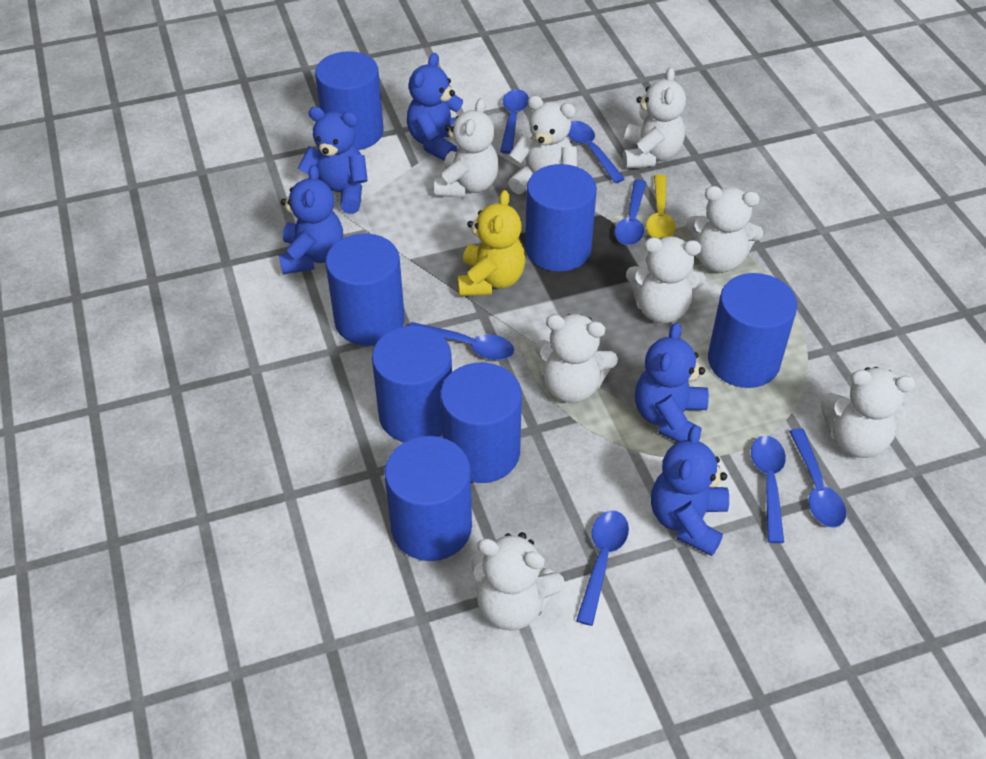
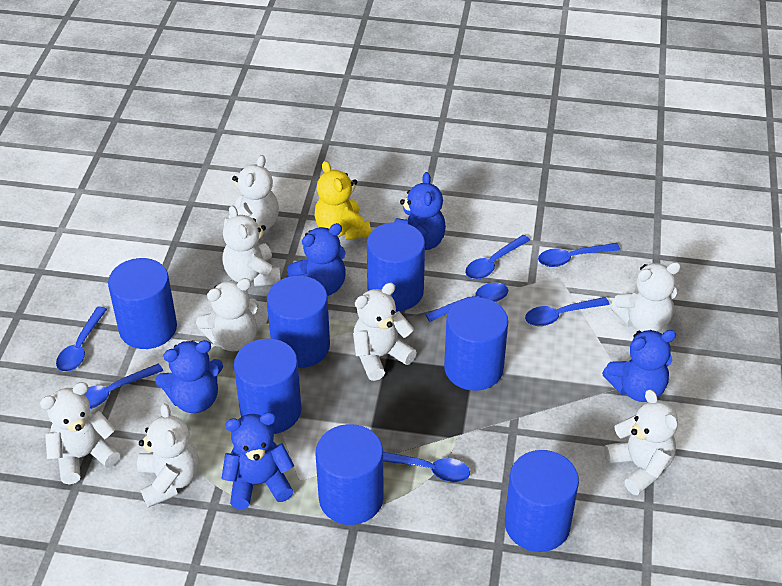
yellow spoon: [646,174,676,239] = 1 -> none = 0

